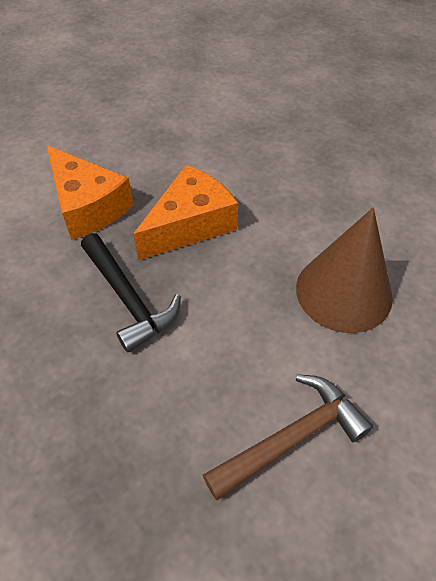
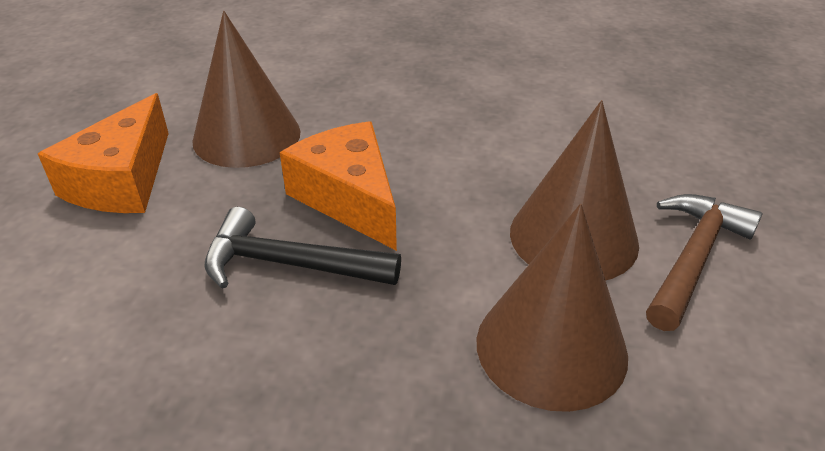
brown cone: [296,208,393,333] = 1 -> [192,11,301,168] [477,204,628,412] [510,100,639,281] = 3

